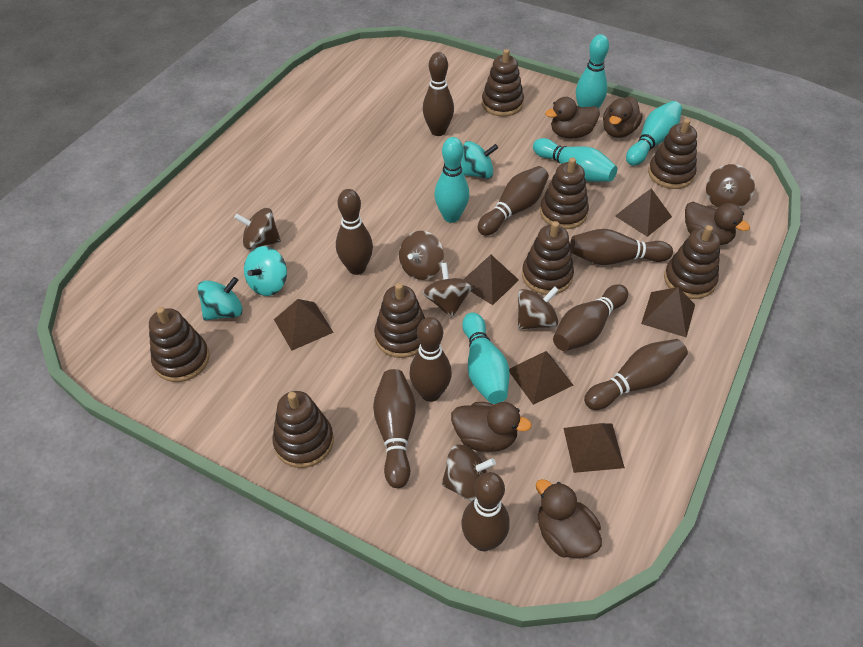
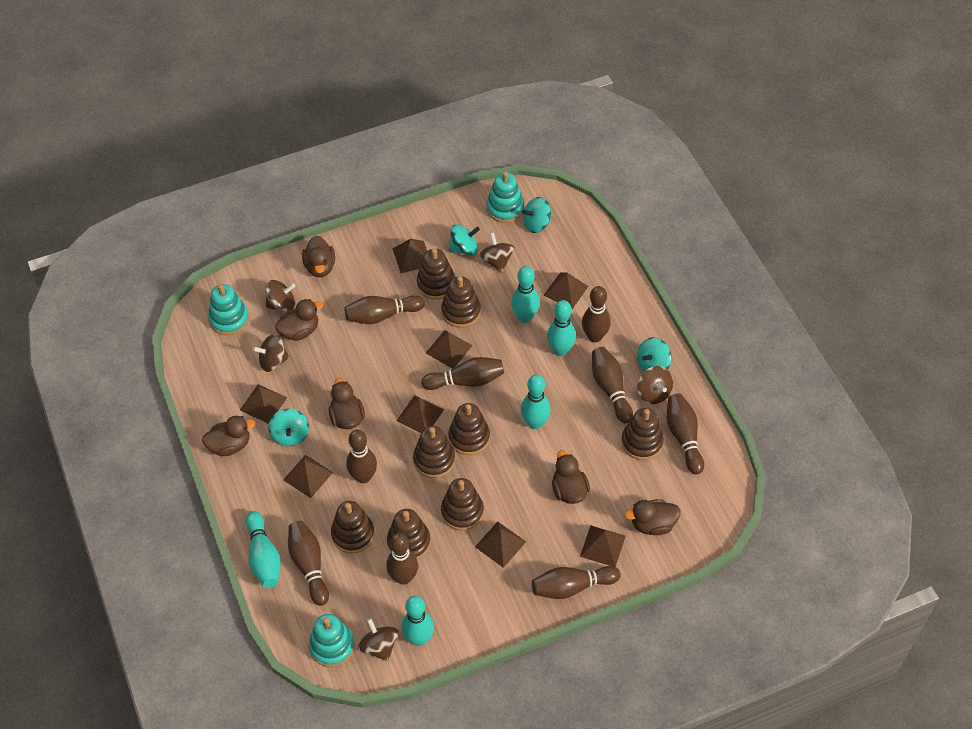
brown duck: [451,402,532,452] [536,479,602,558] [545,97,600,139] [603,96,643,138] [685,202,750,245] = 5 -> [202,416,256,457] [275,299,324,341] [302,236,335,277] [329,378,365,429] [552,450,590,504] [624,499,681,535] = 6
brown pyramid: [274,299,334,351] [463,255,519,305] [509,351,573,405] [563,423,625,473] [615,188,672,237] [641,287,695,337] = 6 -> [240,384,287,424] [283,455,333,498] [392,239,427,273] [397,395,444,433] [426,330,473,369] [475,521,526,568] [543,273,588,309] [580,526,626,567] = 8
brown spinning top: [234,207,281,250] [399,231,444,280] [423,263,473,318] [442,444,496,501] [518,286,559,330] [706,164,755,208] = 6 -> [253,334,290,372] [265,280,295,312] [358,618,398,661] [479,233,515,272] [638,366,673,404] = 5
turquoise spinning top: [197,277,243,321] [244,246,287,296] [461,141,498,179] = 3 -> [269,409,309,446] [449,224,480,255] [522,197,552,233] [637,337,672,371] = 4
turquoise stacking toy: none = 0 -> [208,284,249,335] [309,614,355,667] [486,171,524,223] = 3

